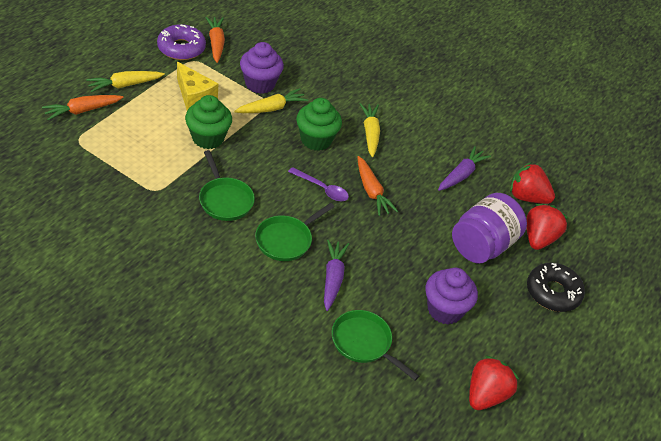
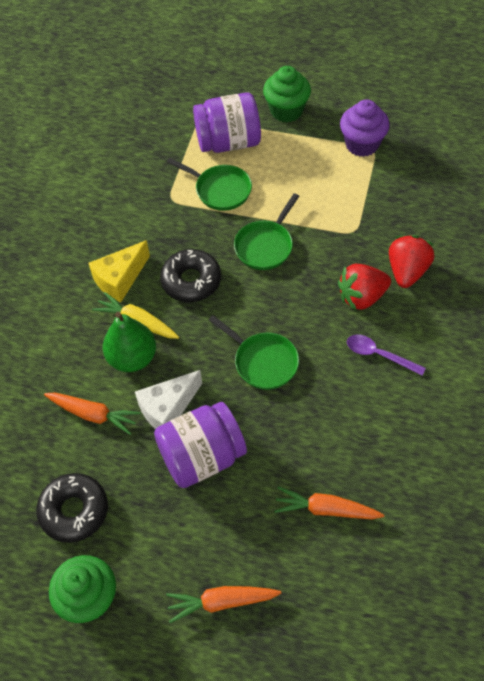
black donut: [527,263,585,312] = 1 -> [36,473,108,543] [160,249,221,302] = 2
green pear: none = 0 -> [103,312,156,372] = 1
purple carrot: [324,240,349,311] [438,146,491,191] = 2 -> none = 0
purple cupcake: [240,42,284,94] [425,267,478,324] = 2 -> [340,99,390,157] = 1
purple donut: [157,24,206,60] = 1 -> none = 0
purple jar: [452,193,527,263] = 1 -> [154,402,247,488] [193,92,261,153] = 2
red strawberry: [469,356,519,410] [510,162,555,204] [527,204,568,250] = 3 -> [338,264,391,311] [389,235,434,288] = 2
white cheese: none = 0 -> [135,370,202,429] = 1
yellow carrot: [86,71,165,92] [234,88,308,113] [360,103,380,157] = 3 -> [92,292,179,339] = 1

